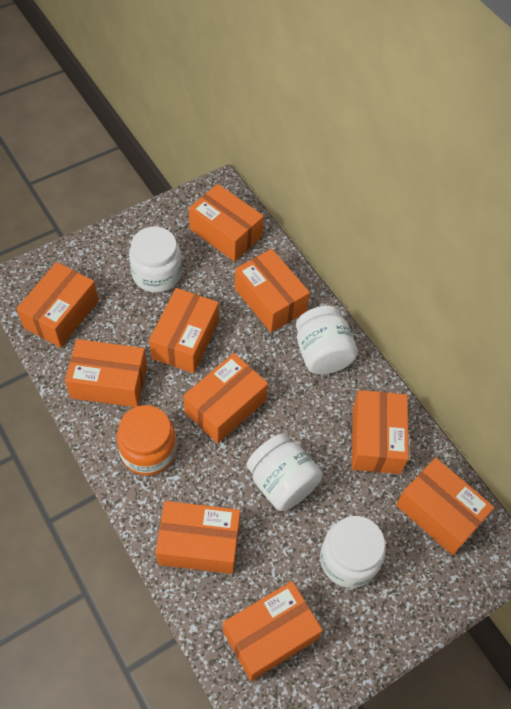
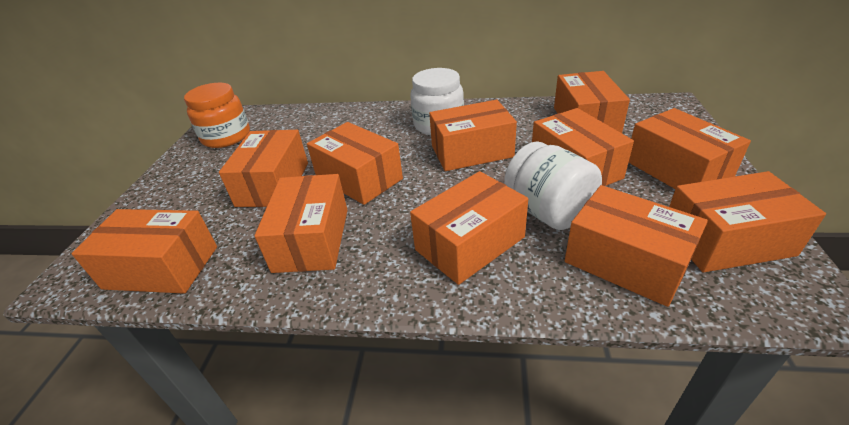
orange box: [16,262,99,348] [65,339,147,407] [149,288,219,373] [155,501,240,574] [183,353,268,443] [189,184,264,262] [223,581,323,681] [235,249,310,332] [352,390,409,474] [396,458,494,555] = 10 -> [71,209,217,294] [219,130,308,207] [254,174,347,273] [307,122,403,205] [410,171,528,285] [429,100,517,171] [532,108,634,186] [554,71,630,133] [565,185,708,307] [628,108,751,189] [669,171,826,273] = 11
white jar: [129,227,182,293] [246,434,322,511] [296,306,357,375] [320,516,386,588] = 4 -> [410,68,464,135] [504,141,602,230] = 2

